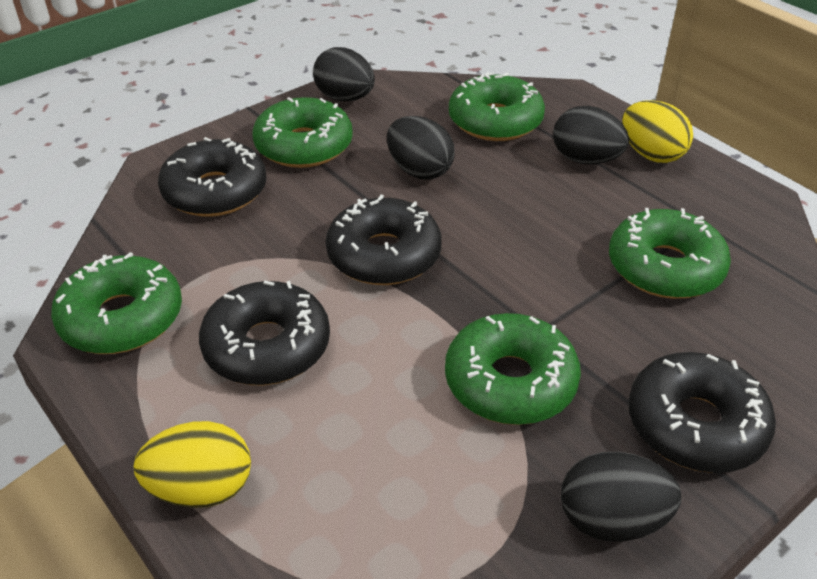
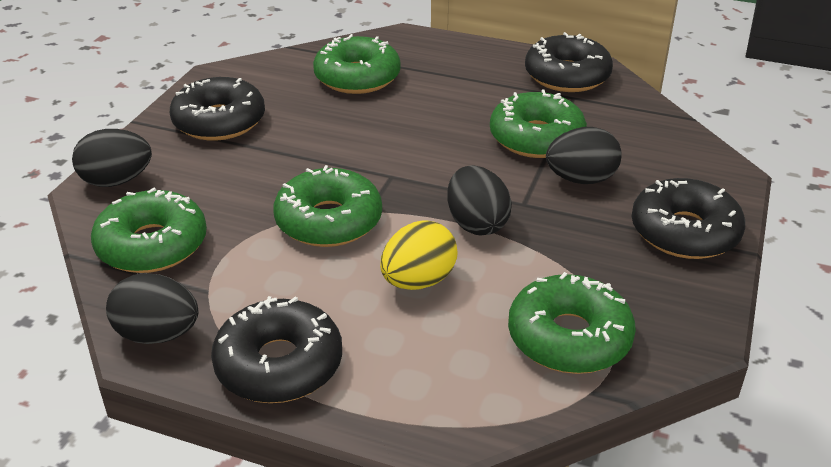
yellow egg: [134,421,251,508] [622,100,693,163] = 2 -> [380,220,458,290] = 1

